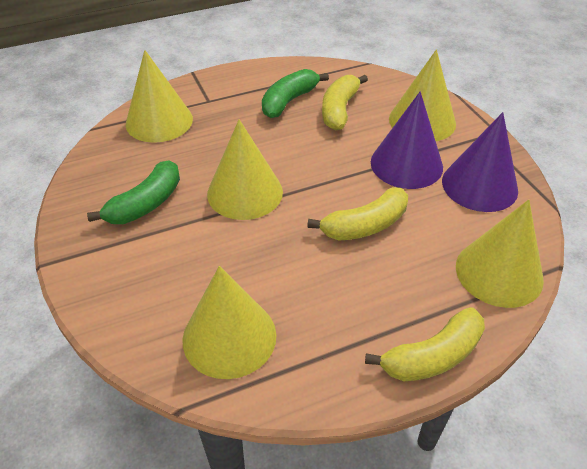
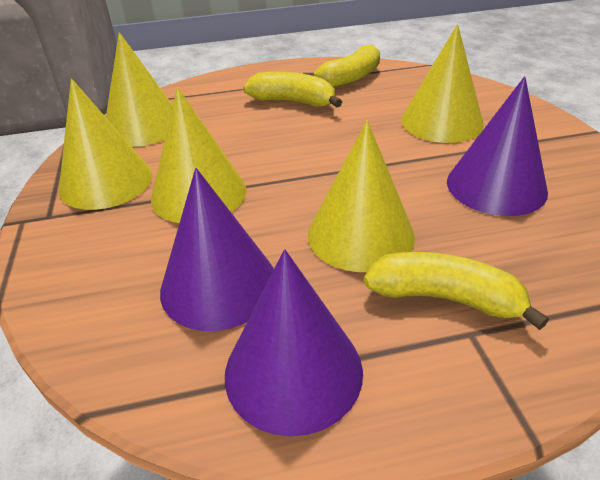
green banana: [87,160,180,224] [262,69,329,118] = 2 -> none = 0
purple cone: [371,91,443,189] [442,112,518,212] = 2 -> [160,168,274,331] [225,249,363,436] [447,76,548,216] = 3

